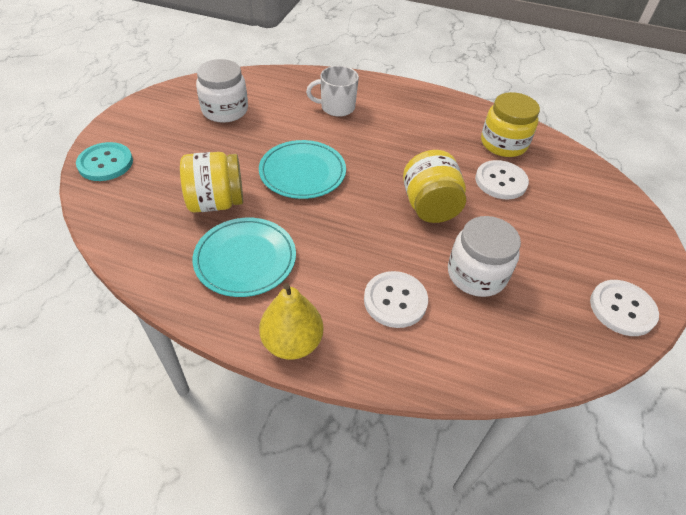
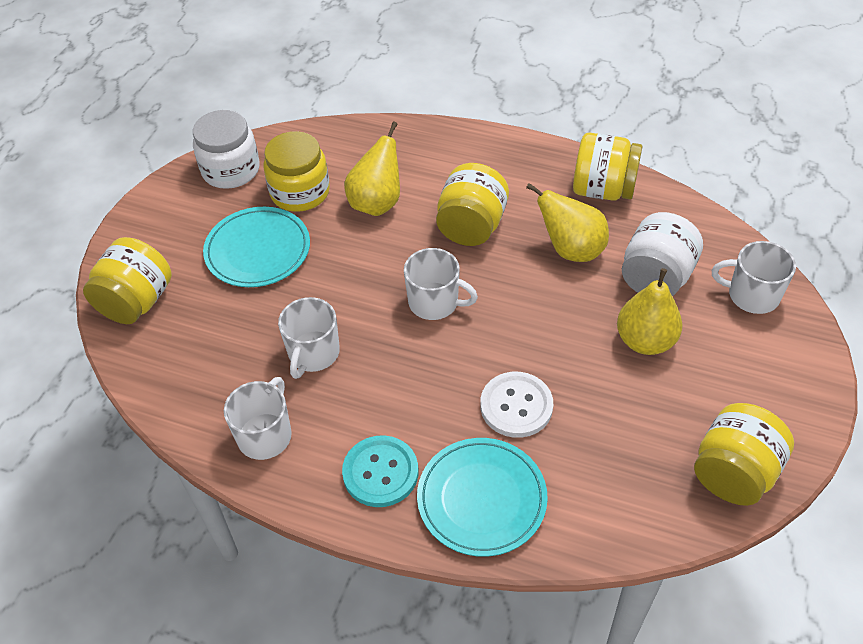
white button: [364,271,428,328] [475,160,529,199] [590,280,659,336] = 3 -> [480,372,553,438] = 1
white mug: [306,66,359,117] = 1 -> [224,377,292,460] [278,297,340,379] [404,248,478,320] [712,241,796,314] = 4
yellow jar: [180,152,243,213] [403,150,466,223] [481,92,540,157] = 3 -> [83,237,172,324] [263,131,330,212] [436,163,509,246] [573,133,643,201] [694,403,794,506] = 5
yellow pear: [259,283,323,360] = 1 -> [344,121,400,216] [526,183,609,262] [617,268,683,355] = 3

